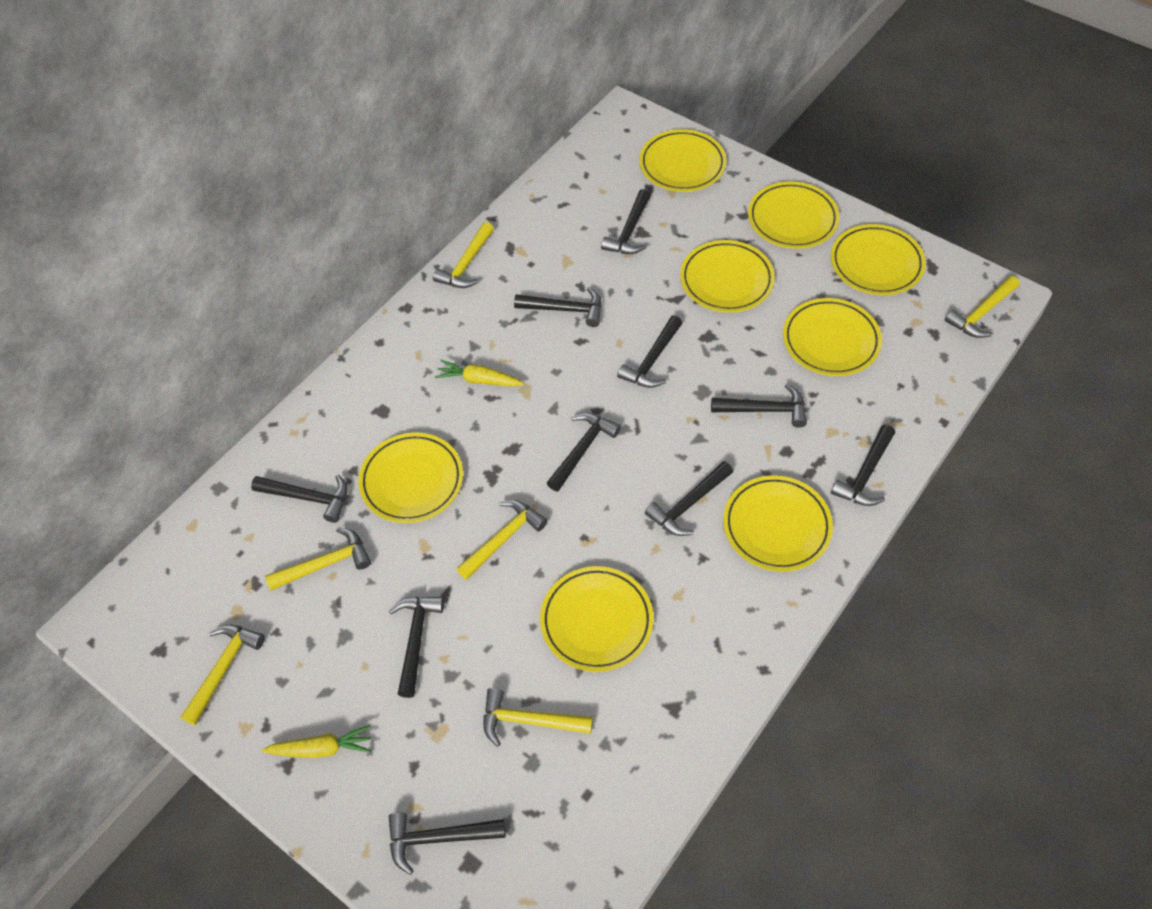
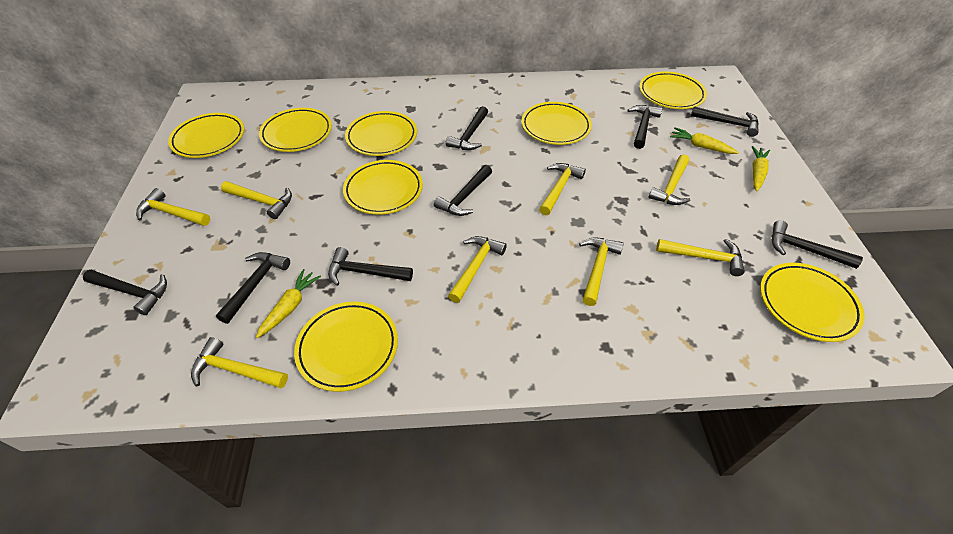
black hammer: [251,475,348,523] [389,597,444,698] [389,812,505,875] [514,287,602,327] [547,413,621,491] [601,189,651,254] [617,315,682,388] [645,461,733,536] [711,384,807,428] [831,425,895,506] = 10 -> [83,270,167,315] [216,252,290,324] [328,247,413,286] [434,165,492,216] [446,106,488,150] [628,105,663,149] [691,106,759,137] [772,220,863,269] = 8
yellow carrot: [262,725,371,758] [435,360,524,387] = 2 -> [256,269,321,338] [670,128,739,154] [752,146,770,191] = 3
yellow hammer: [181,625,265,725] [265,527,371,590] [433,222,494,288] [456,500,548,580] [483,688,593,747] [945,276,1020,338] = 6 -> [136,188,210,226] [191,337,288,389] [221,181,292,219] [448,236,507,303] [539,163,586,215] [579,237,624,306] [648,154,690,205] [656,239,745,276] = 8

